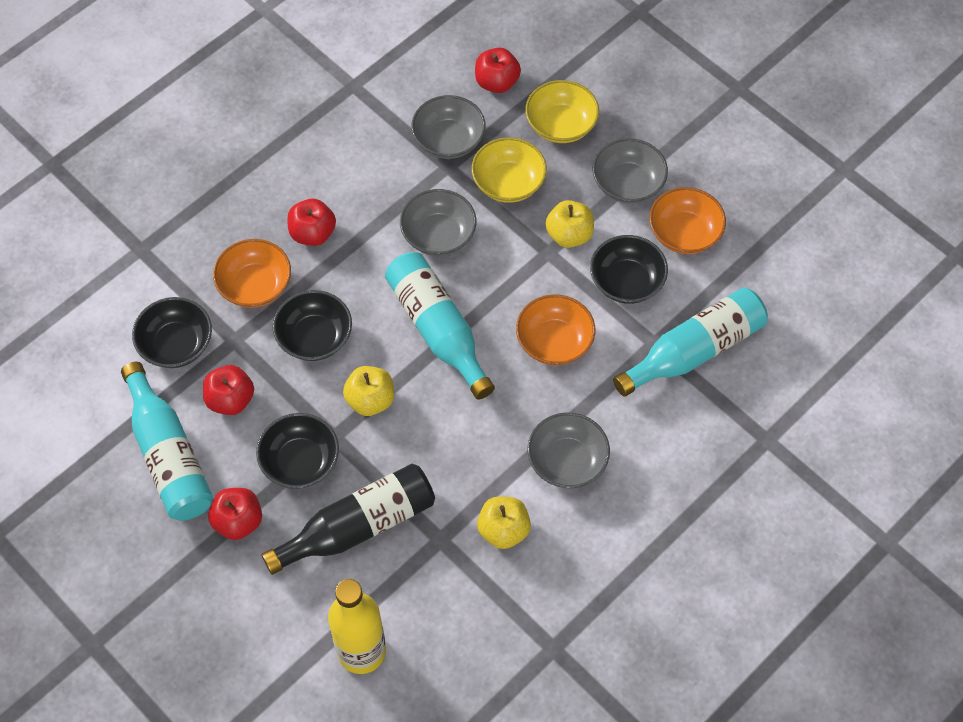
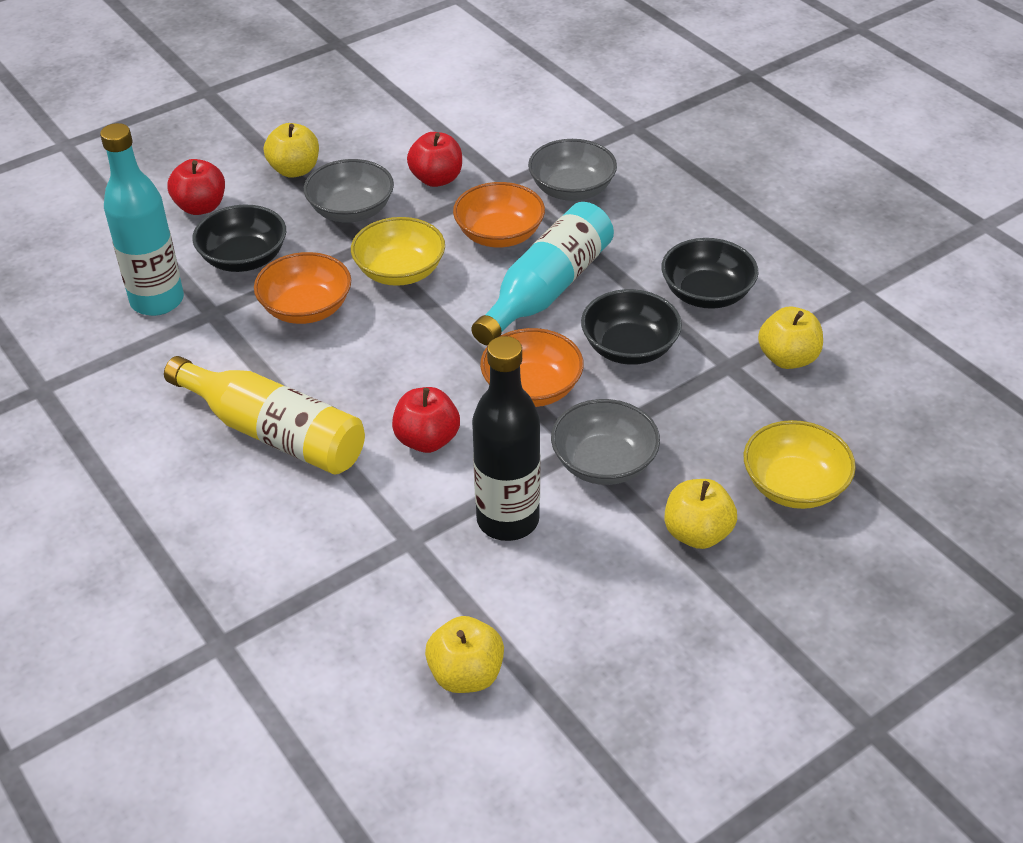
black bowl: [132,297,212,368] [256,413,339,489] [273,290,352,361] [590,235,668,304] = 4 -> [192,205,286,272] [581,289,682,365] [661,238,758,309] = 3
grey bowl: [400,189,476,256] [411,95,486,159] [527,412,610,488] [592,138,668,204] = 4 -> [304,159,394,223] [528,139,617,201] [551,399,660,485] = 3
red apple: [203,365,254,415] [208,488,262,540] [287,199,336,246] [475,48,521,93] = 4 -> [167,159,225,215] [392,387,460,453] [407,132,462,187] = 3
turquoise bottle: [121,362,213,521] [385,252,495,399] [613,287,768,397] = 3 -> [100,123,184,316] [471,202,614,346] = 2
yellow apple: [343,366,394,416] [477,496,531,549] [545,200,594,248] = 3 -> [264,123,319,178] [425,616,504,693] [664,479,737,549] [758,307,823,369] = 4

